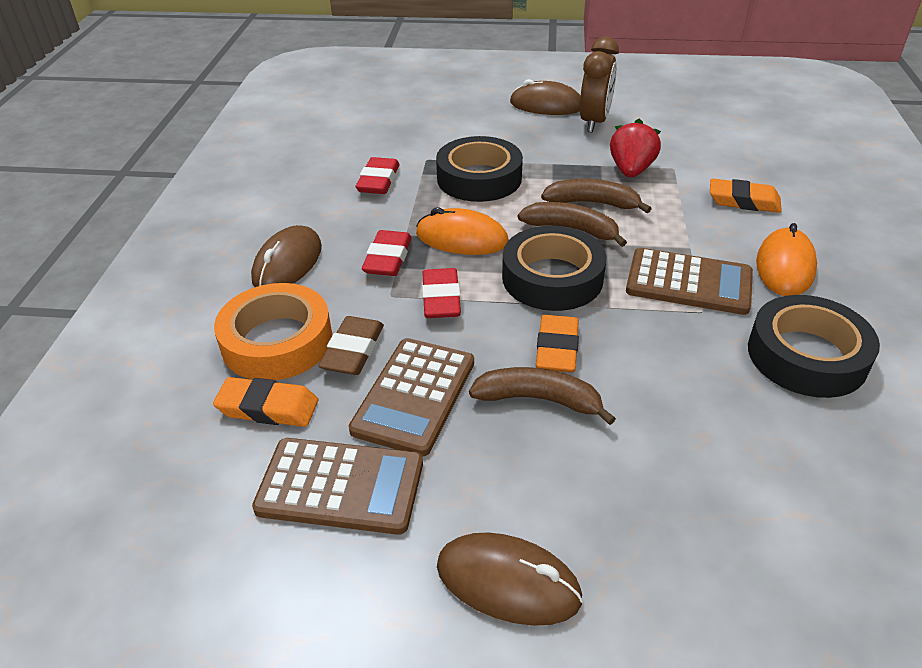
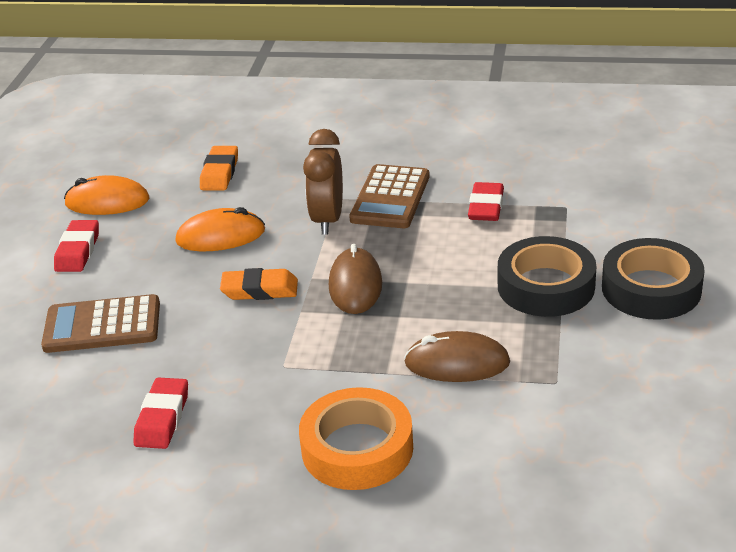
black tape: [436,136,523,202] [502,226,606,311] [748,295,880,398] = 3 -> [498,236,597,317] [602,238,705,320] = 2
brown banana: [469,367,616,425] [518,202,627,247] [541,179,652,213] = 3 -> none = 0
brown calculator: [252,438,423,535] [349,338,474,457] [626,248,753,315] = 3 -> [41,294,160,353] [349,164,430,228] = 2
brown eraser: [318,316,384,375] = 1 -> none = 0
brown mouse: [251,225,322,287] [437,533,583,626] [510,79,581,115] = 3 -> [329,244,382,314] [404,331,510,382] = 2
orange eraser: [213,377,318,427] [536,315,579,373] [710,178,782,213] = 3 -> [200,146,238,191] [220,268,298,300] = 2
red strawberry: [610,119,661,177] = 1 -> none = 0

